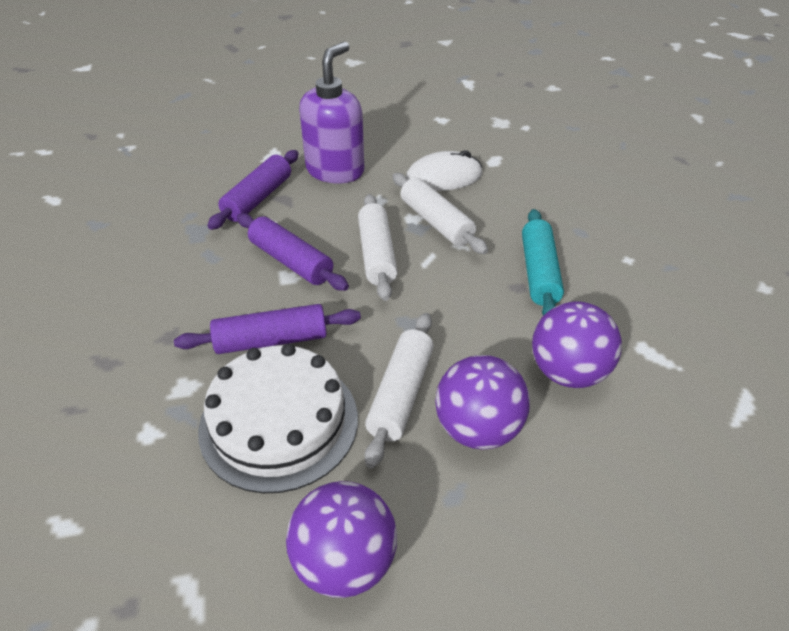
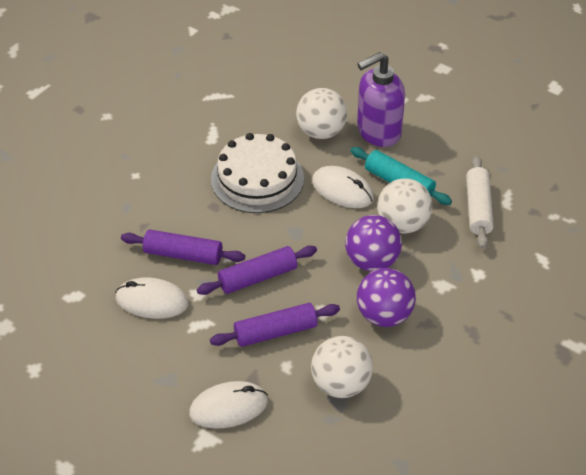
purple ball: [286,481,397,598] [435,355,530,450] [532,301,622,388] = 3 -> [345,215,402,272] [357,268,416,327] = 2
white ball: none = 0 -> [296,88,347,139] [311,336,373,398] [377,178,432,233] = 3
white mouse: [406,150,483,191] = 1 -> [115,277,189,319] [189,381,268,429] [312,166,374,208] = 3
white rolling pin: [358,194,398,301] [365,313,434,468] [392,173,488,254] = 3 -> [466,156,494,249] = 1

